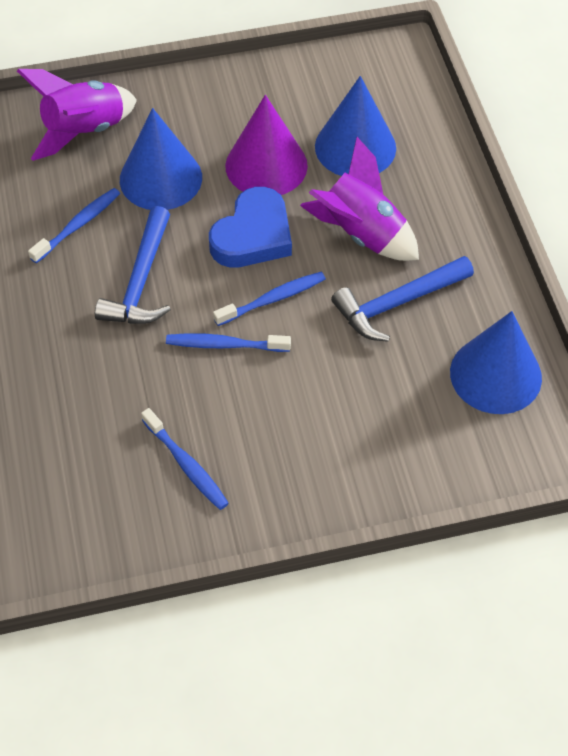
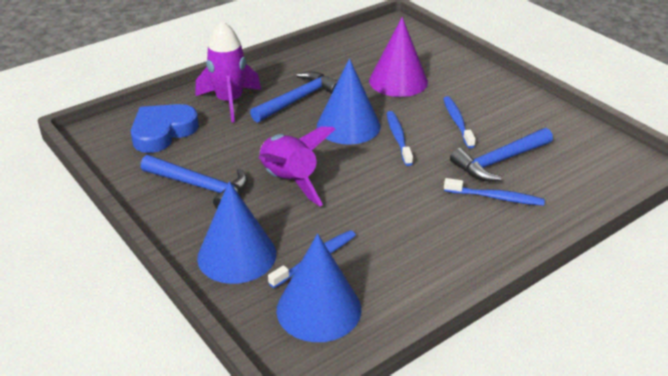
blue hammer: [95,206,171,324] [331,256,474,342] = 2 -> [141,155,248,209] [250,71,338,123] [450,128,553,181] = 3

